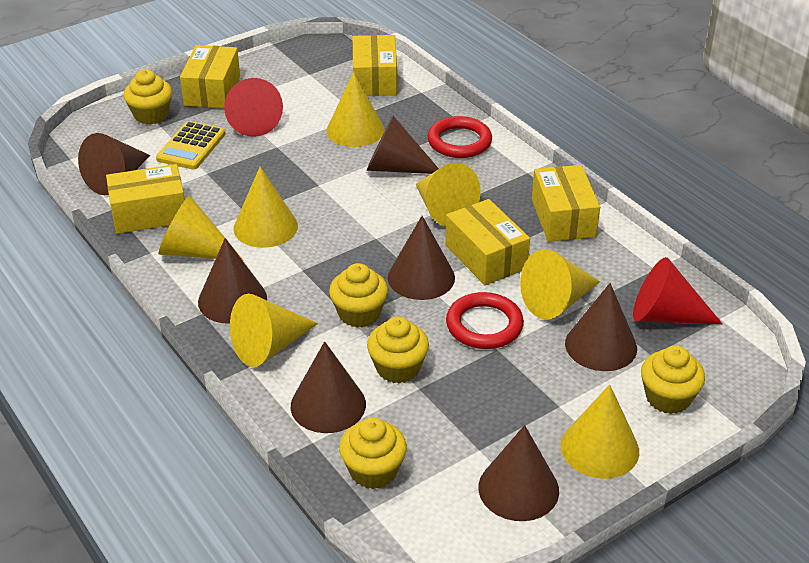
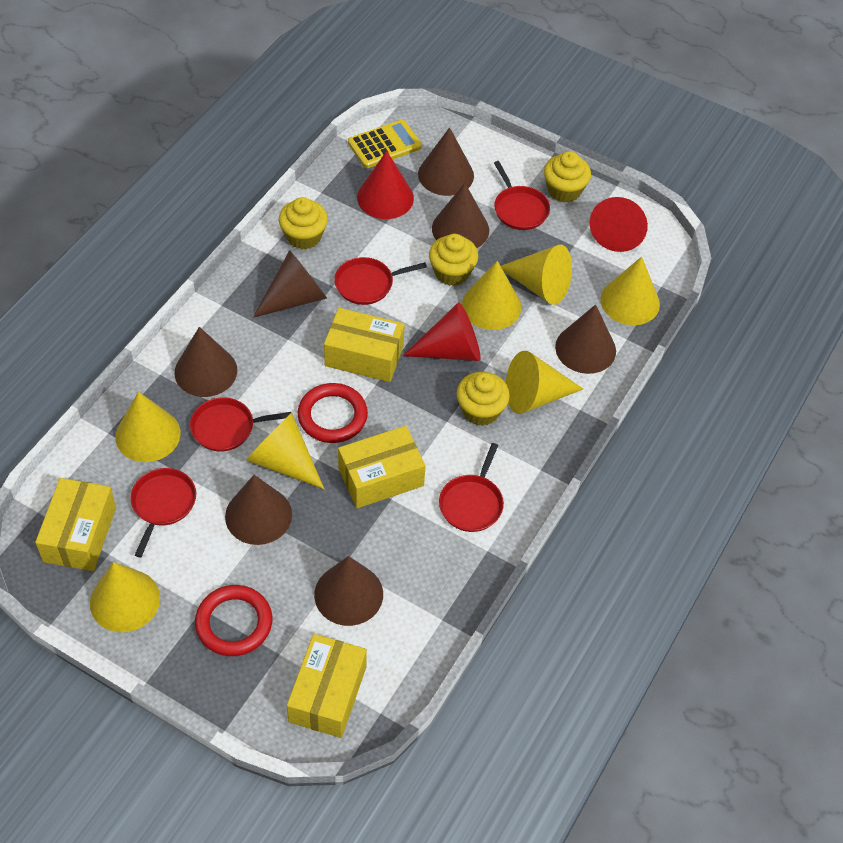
red cone: [224,78,283,137] [633,257,722,324] = 2 -> [357,151,414,219] [403,302,481,361] [590,197,648,252] = 3
red pan: none = 0 -> [130,468,196,557] [190,397,291,452] [334,257,427,305] [439,443,504,532] [494,161,550,230] = 5
yellow box: [106,164,185,234] [180,45,240,108] [353,35,397,96] [445,199,530,285] [532,165,600,242] = 5 -> [35,478,116,571] [287,634,367,738] [324,308,405,382] [338,426,426,508] = 4
yellow cupcake: [124,70,172,124] [329,263,388,328] [339,417,407,489] [367,316,429,383] [641,346,705,414] = 5 -> [279,197,328,249] [429,234,479,286] [457,372,510,426] [544,151,591,203] = 4

